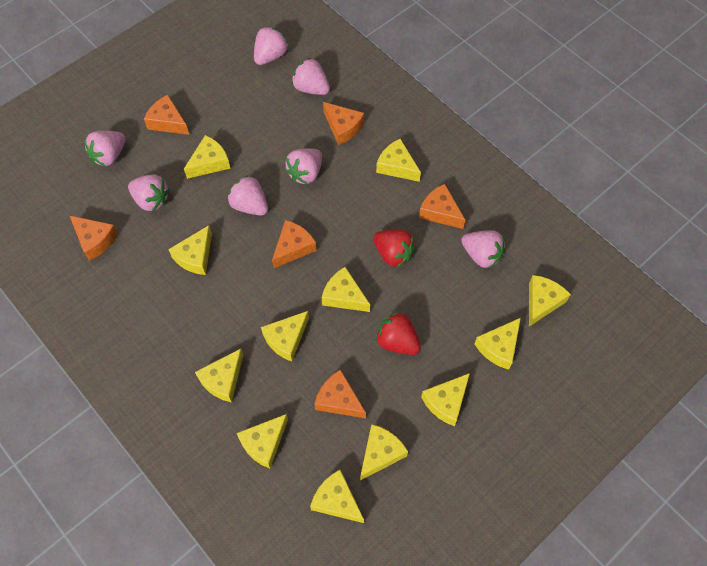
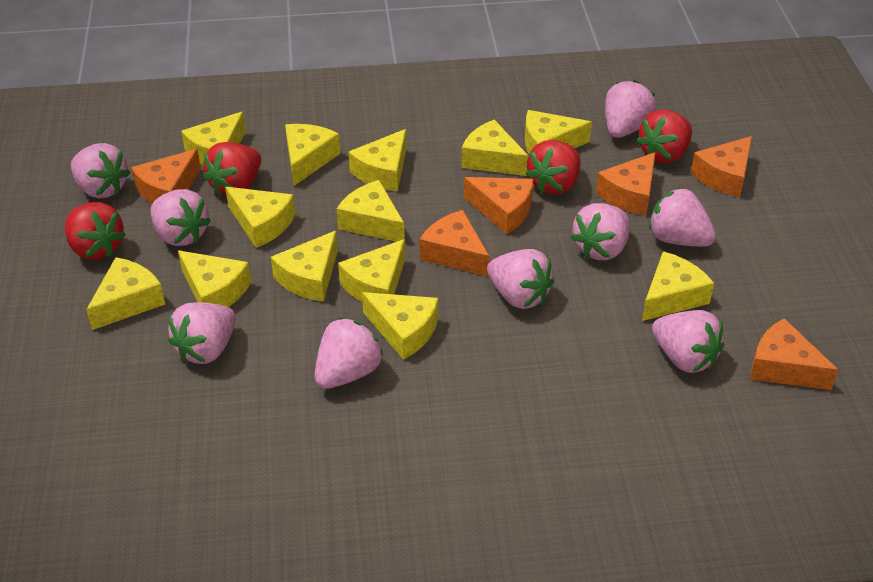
pink strawberry: [84,131,126,166] [128,174,170,211] [228,175,268,215] [254,27,288,65] [285,148,322,184] [292,58,330,95] [461,230,505,268] = 7 -> [71,143,130,199] [151,189,211,246] [168,302,236,364] [315,317,383,389] [487,249,554,309] [571,203,630,260] [605,80,656,138] [649,188,716,247] [652,310,724,373] = 9
red strawberry: [373,230,416,267] [375,312,421,355] = 2 -> [65,202,126,260] [203,142,261,195] [525,140,581,195] [637,110,692,163] = 4
yellow cheese: [168,225,212,275] [184,135,231,179] [195,349,243,402] [237,414,288,468] [261,311,309,362] [310,470,364,523] [322,267,370,312] [360,424,408,480] [376,139,421,182] [421,373,470,426] [475,318,521,370] [529,275,571,326] = 12 -> [86,257,165,330] [178,250,251,307] [181,112,246,166] [225,187,295,248] [271,231,338,302] [285,124,340,186] [336,180,405,242] [338,239,405,302] [349,129,406,191] [362,292,438,360] [461,119,528,176] [525,110,592,154] [642,251,714,321] = 13

